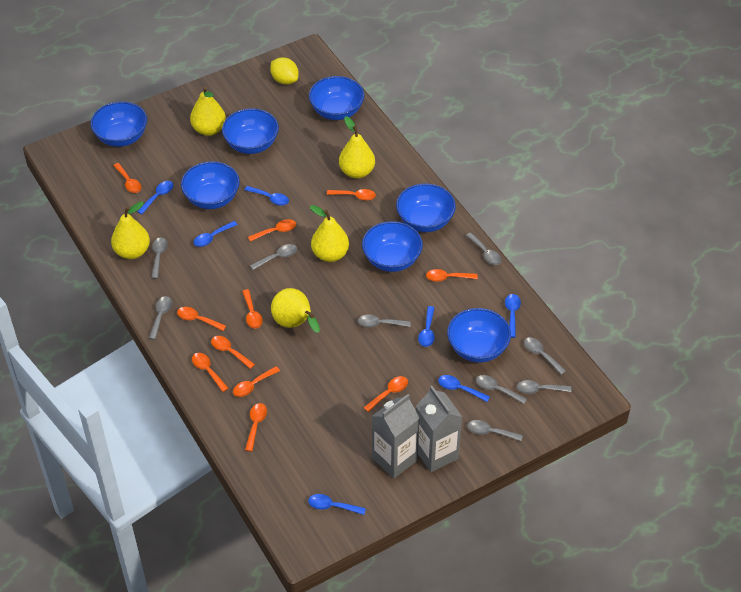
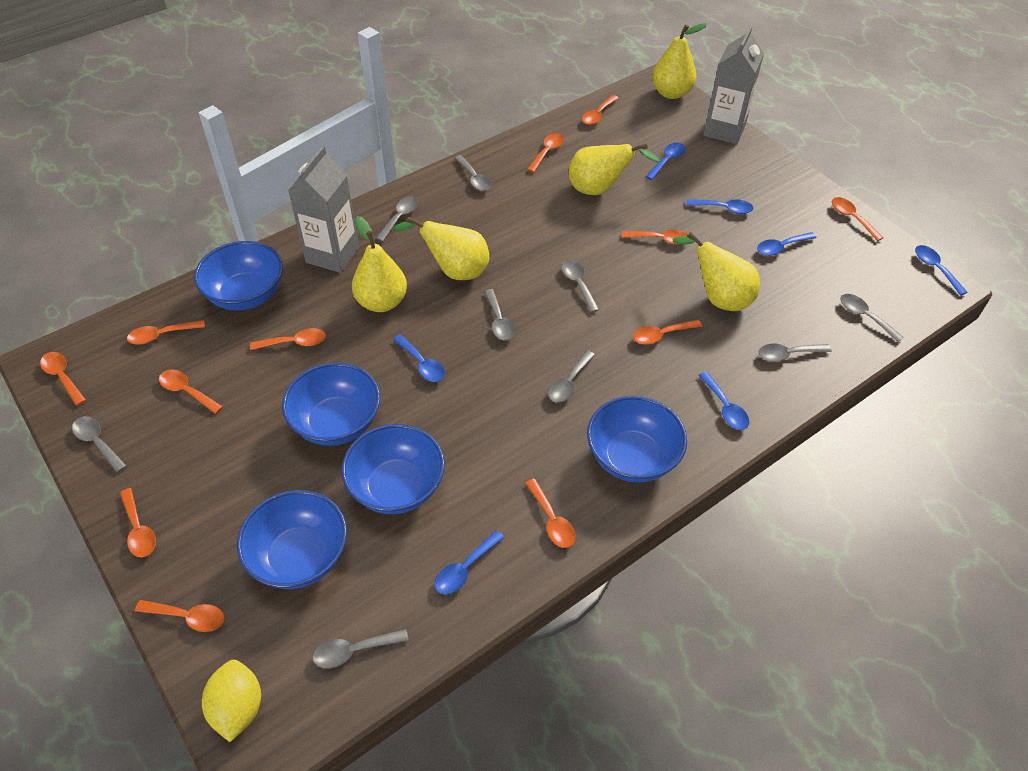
blue bowl: [90,101,147,147] [181,161,240,209] [222,108,279,154] [309,76,364,120] [362,221,423,272] [396,184,456,232] [447,308,511,363] = 7 -> [194,241,283,311] [237,490,347,589] [282,363,380,446] [341,424,445,514] [587,396,687,483] = 5
orange spoon: [113,163,141,193] [177,307,226,331] [192,353,228,392] [211,336,255,369] [233,366,280,397] [242,289,263,328] [245,403,267,452] [248,219,296,242] [327,189,376,201] [364,376,408,412] [426,269,478,282] = 11 -> [40,352,86,406] [120,488,156,557] [127,320,205,345] [135,600,225,632] [159,370,223,414] [250,328,326,350] [525,479,576,548] [527,133,564,173] [582,95,618,125] [622,230,688,245] [633,320,702,344] [832,197,884,241] = 12

